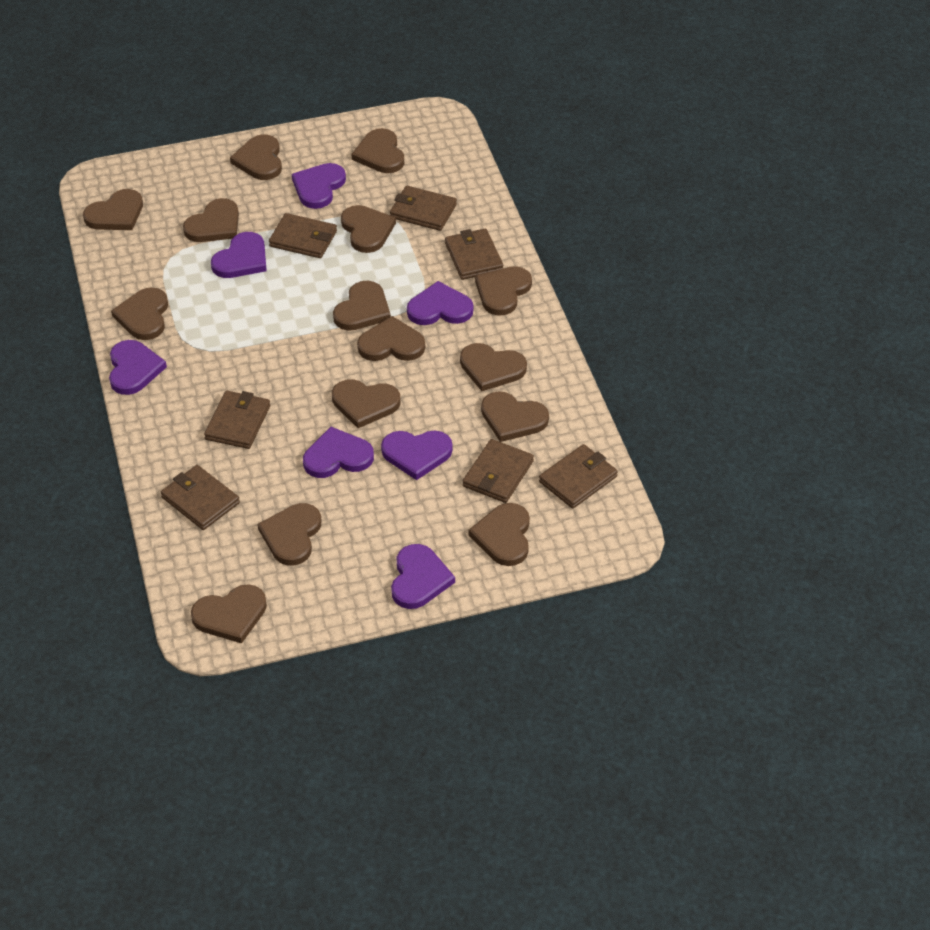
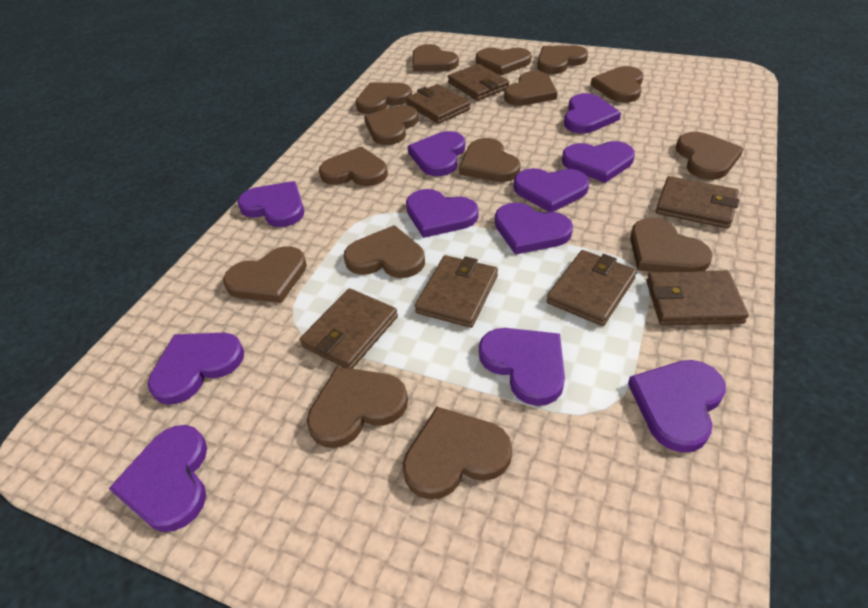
purple heart: [109,340,167,395] [211,232,267,278] [292,163,346,209] [303,427,374,478] [381,430,453,480] [391,544,455,609] [407,281,473,325] = 7 -> [109,425,207,532] [148,333,244,405] [237,181,304,227] [406,189,479,238] [407,131,465,176] [479,328,565,406] [495,202,573,255] [514,168,590,212] [562,141,635,183] [564,93,621,133] [628,360,726,453] = 11

